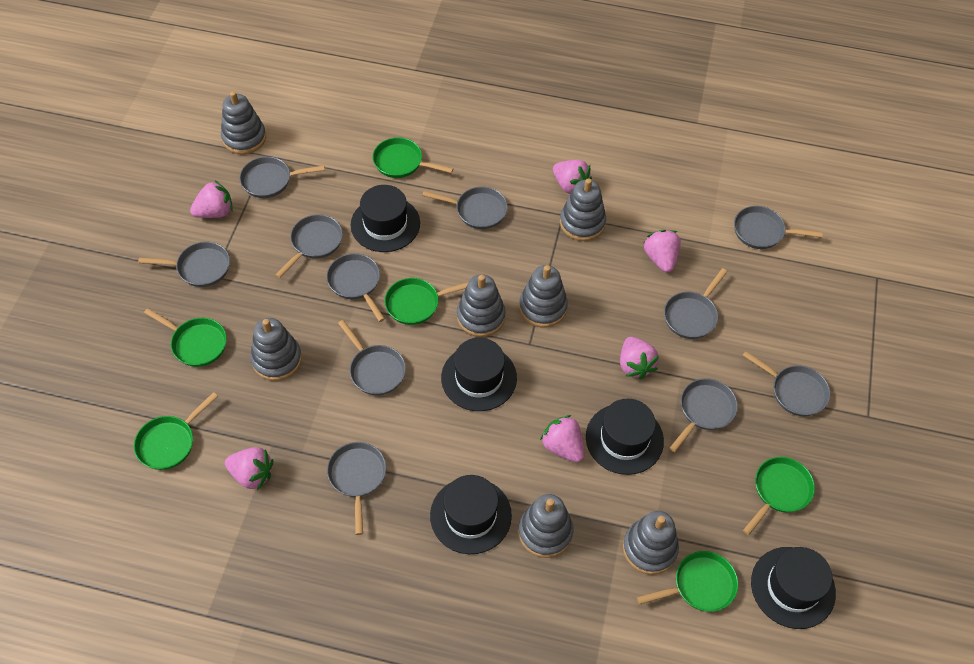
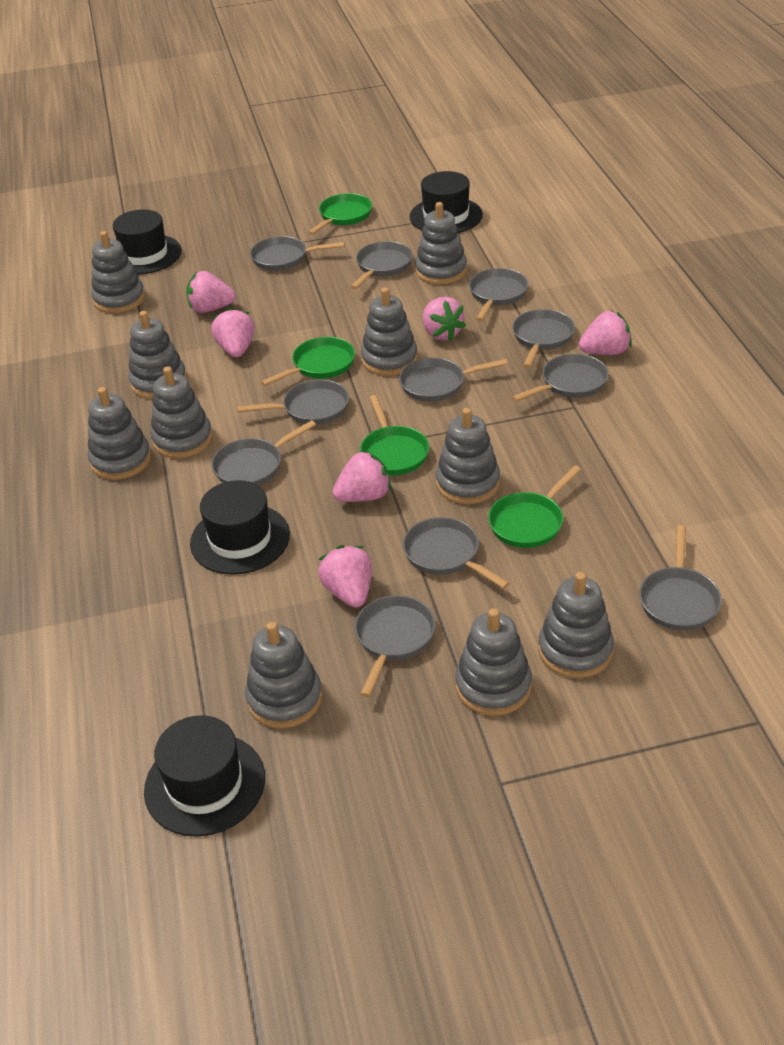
black hat: [351,185,420,252] [430,475,512,554] [441,338,517,411] [586,399,664,475] [751,547,836,629] = 5 -> [113,209,182,275] [144,715,265,837] [190,480,290,575] [410,171,483,233] = 4
green pan: [134,392,218,470] [144,308,227,367] [373,137,454,178] [384,278,468,325] [637,551,738,612] [743,457,815,535] = 6 -> [261,337,355,386] [308,193,372,235] [360,395,429,475] [488,466,581,548] = 4
grey stacking toy: [221,91,266,154] [250,318,302,381] [457,274,506,337] [518,494,573,558] [519,265,568,328] [560,178,606,241] [623,511,679,575] = 7 -> [88,387,151,480] [91,231,145,313] [128,311,187,399] [151,366,213,458] [245,622,322,728] [361,287,418,376] [415,202,467,285] [436,408,500,504] [455,608,532,716] [538,572,614,678] = 10

